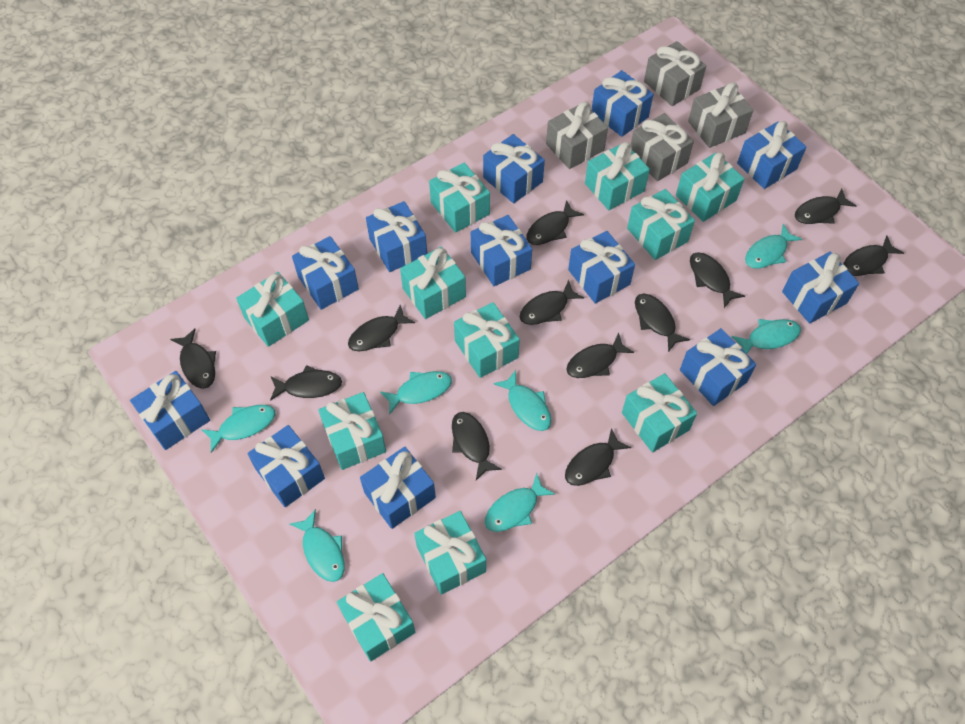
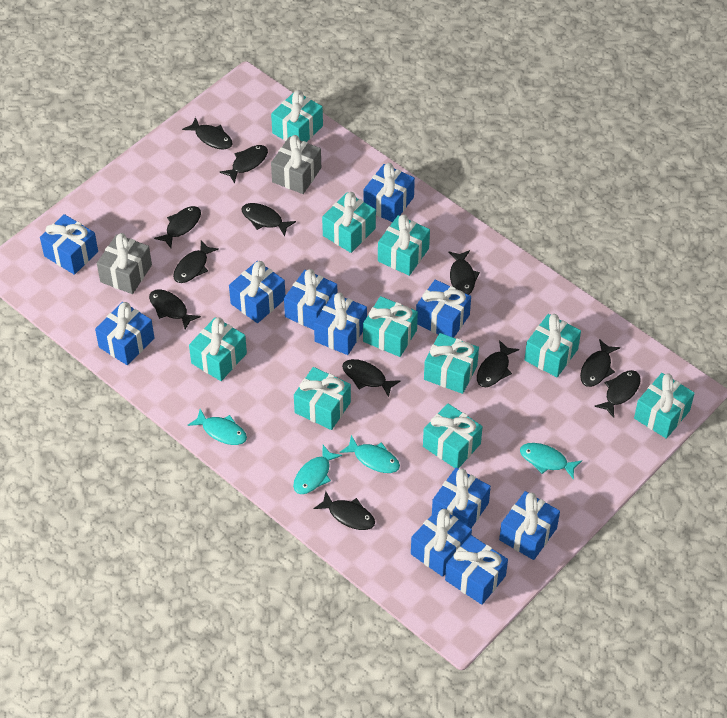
blue gift: [130,371,210,450] [247,425,325,507] [292,236,359,310] [360,447,436,529] [366,201,427,272] [471,215,532,286] [483,134,545,203] [568,231,635,303] [592,70,654,137] [680,328,756,406] [737,121,807,189] [782,252,859,324] = 12 -> [40,214,98,275] [95,302,154,365] [229,261,285,323] [284,269,337,330] [314,293,367,355] [363,163,415,222] [411,507,472,577] [416,279,471,338] [432,468,491,528] [445,535,508,605] [499,491,560,560] = 11
grey gift: [546,102,608,169] [631,113,694,181] [644,41,706,106] [688,83,753,148] = 4 -> [97,233,152,294] [271,135,321,194] = 2
turquoise fish: [201,405,275,453] [290,509,345,582] [380,371,452,415] [485,473,555,532] [493,370,551,431] [732,319,801,354] [745,224,802,269] = 7 -> [188,409,247,445] [293,445,342,494] [339,435,400,473] [520,443,582,480] = 4
turquoise gift: [236,272,309,347] [318,392,386,470] [337,573,415,661] [400,246,466,319] [414,511,486,595] [429,163,490,233] [454,302,520,378] [585,142,650,210] [622,373,697,452] [627,189,695,260] [676,152,744,222] = 11 -> [189,317,247,381] [271,90,323,142] [294,367,351,430] [322,192,376,253] [363,296,418,357] [378,214,430,276] [423,403,483,469] [424,333,479,394] [524,314,581,377] [634,373,695,439] = 10

